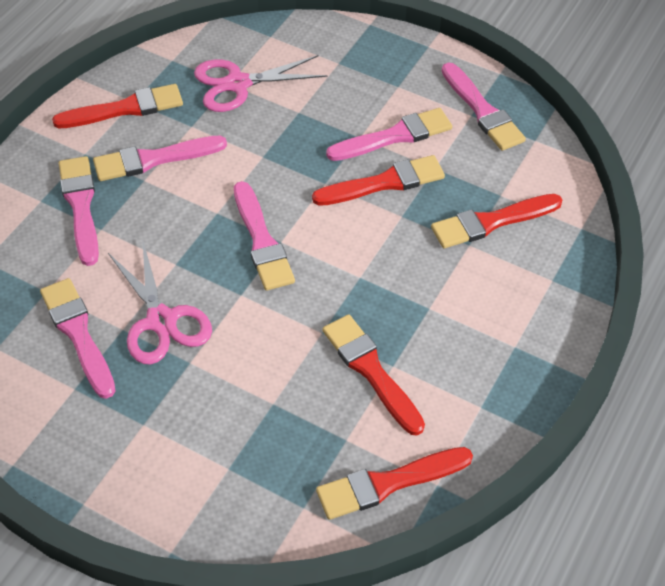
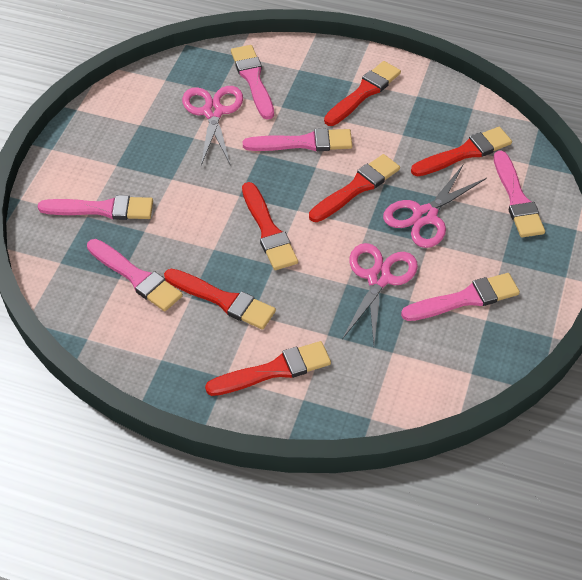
pink scissors: [108,242,212,364] [194,55,327,112] = 2 -> [182,86,243,165] [342,243,418,344] [383,165,487,248] = 3
red brush: [52,84,183,128] [312,155,445,206] [316,447,473,520] [322,314,425,436] [431,194,562,248] = 5 -> [164,268,276,330] [205,341,331,396] [242,182,298,270] [309,154,400,222] [324,61,401,126] [411,127,512,177] = 6

